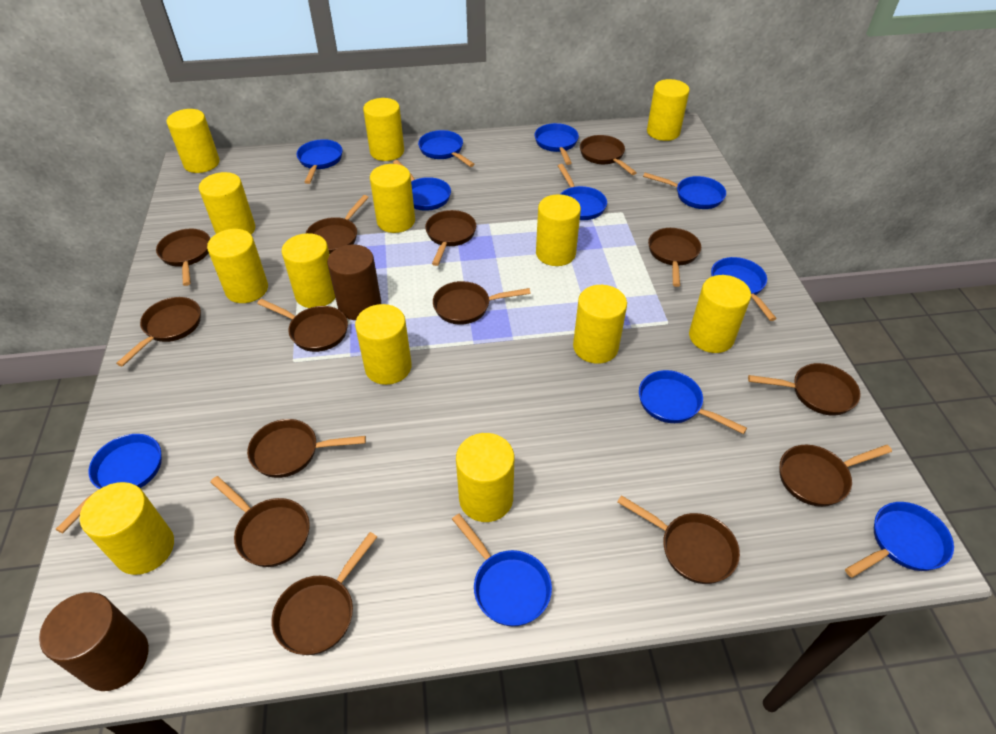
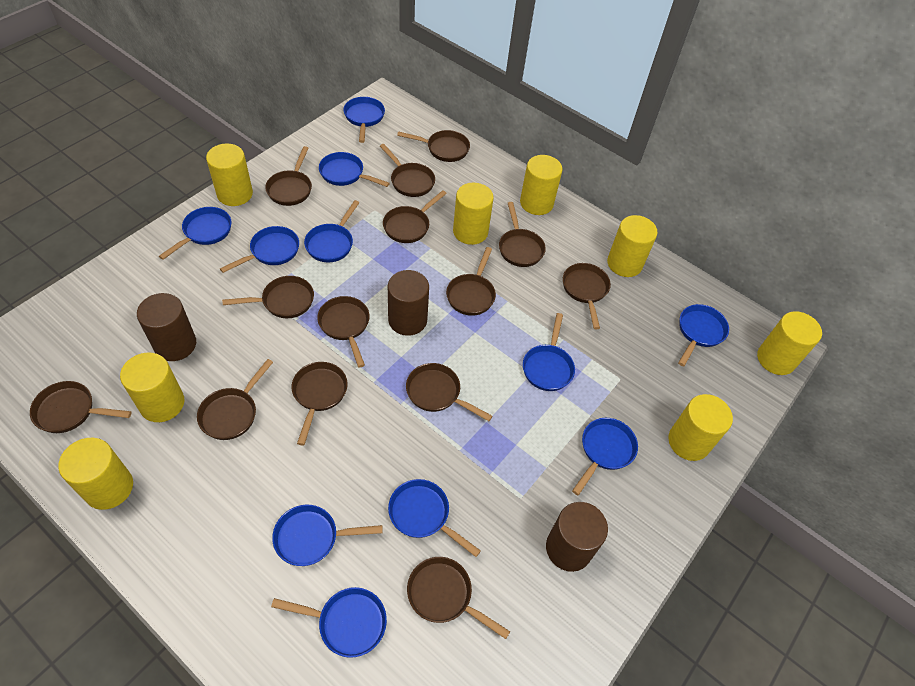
brown cylinder: [39,592,149,691] [327,244,381,320] = 2 -> [137,293,196,361] [388,270,429,336] [546,502,608,572] = 3
yellow cylinder: [80,482,174,575] [167,109,220,173] [199,172,255,235] [207,229,268,303] [282,233,335,308] [355,304,412,385] [363,98,404,161] [370,164,415,233] [456,433,514,522] [536,194,581,266] [573,285,627,364] [647,79,690,141] [689,275,751,353] = 13 -> [58,438,133,510] [120,353,184,422] [206,143,253,206] [453,183,494,245] [520,155,563,215] [607,215,657,277] [668,394,733,461] [757,311,822,375] = 8

